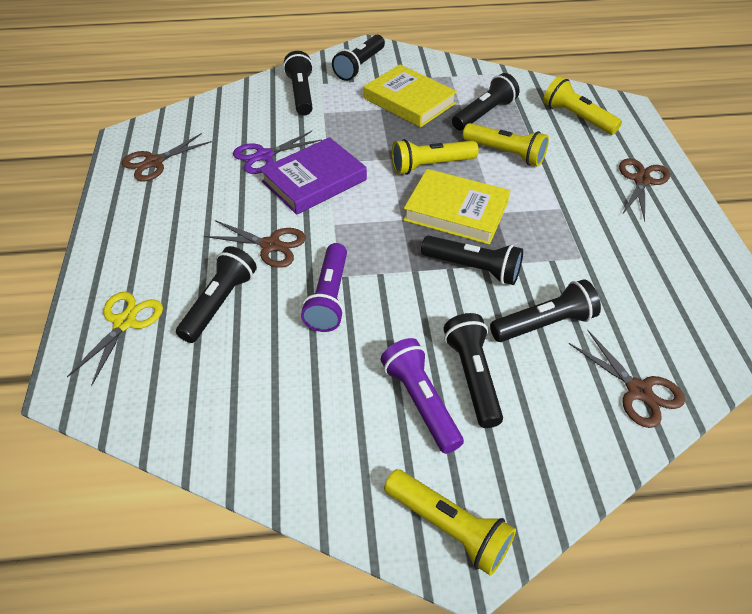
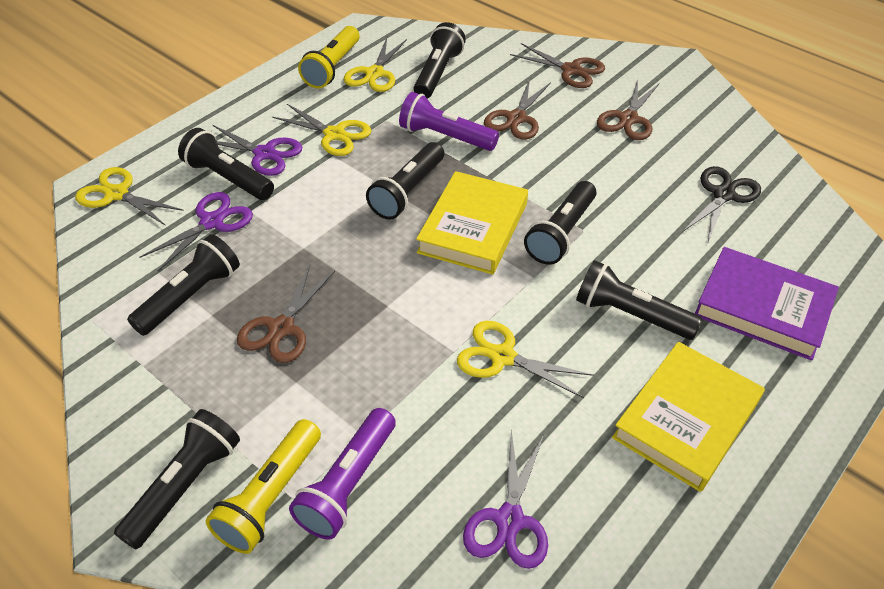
black scissors: none = 0 -> [683,166,761,242] = 1
purple scissors: [233,131,322,174] = 1 -> [139,192,253,271] [213,125,302,176] [463,429,548,569] = 3
yellow flashlight: [384,469,516,576] [392,139,479,175] [463,123,549,167] [543,76,622,135] = 4 -> [206,419,321,554] [298,26,360,89] = 2
yellow scissors: [67,292,163,386] = 1 -> [75,167,184,226] [272,104,371,156] [344,38,407,92] [457,321,594,398] = 4

